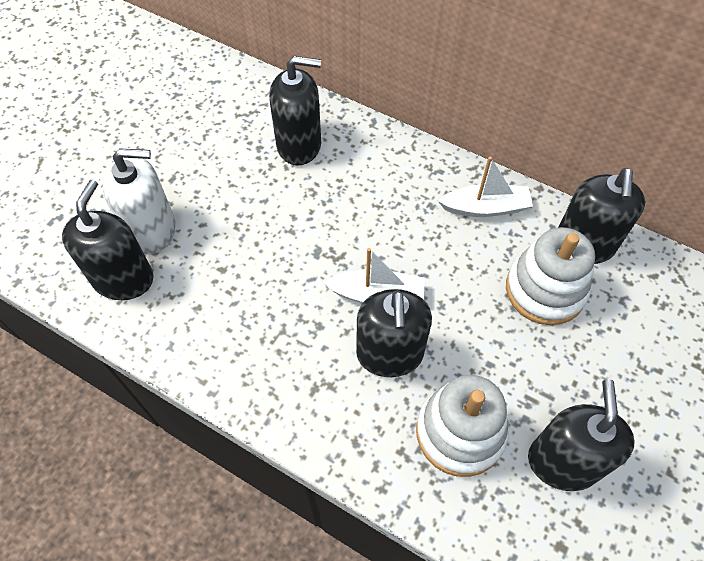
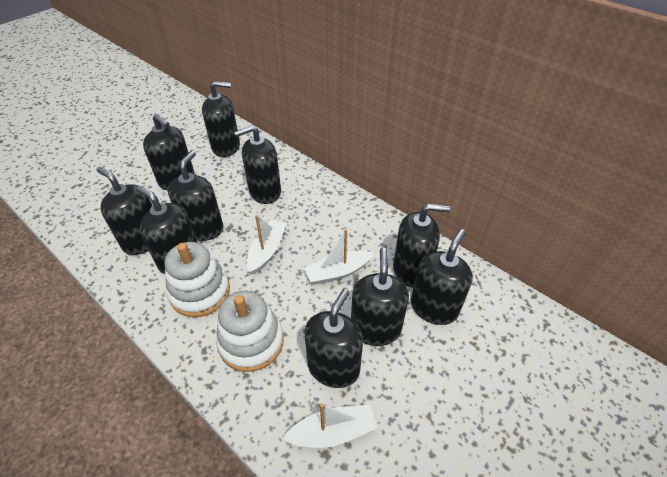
black soap dispenser: [62,180,154,300] [269,56,321,165] [356,289,432,377] [528,379,635,491] [558,168,645,264] = 5 -> [96,167,152,255] [136,186,198,274] [143,114,194,190] [168,151,223,241] [202,81,240,157] [234,125,281,204] [305,288,363,388] [351,248,409,346] [393,204,450,287] [411,229,473,325] = 10
white boat: [323,248,424,303] [438,157,533,217] = 2 -> [247,215,286,274] [282,403,377,448] [304,229,373,285] = 3
white soap dispenser: [103,148,176,255] = 1 -> none = 0

